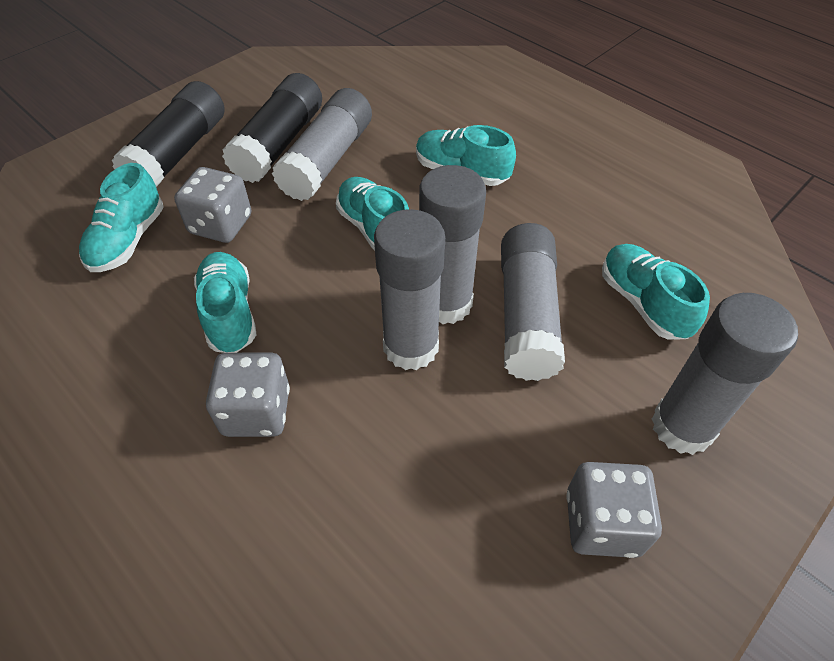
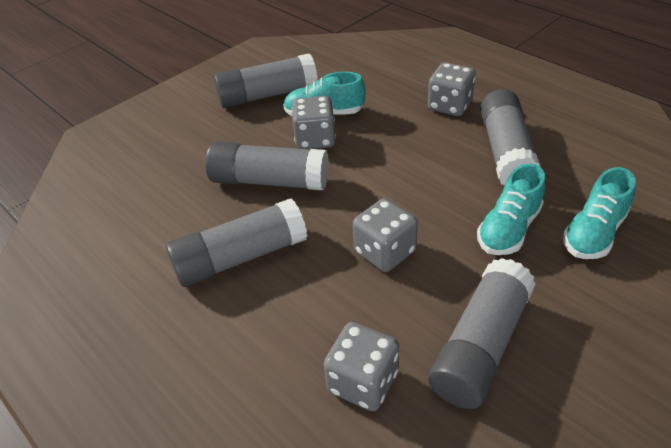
black glue stick: [112,81,225,187] [222,73,322,183] = 2 -> none = 0
grey dice: [174,167,251,243] [206,353,290,437] [567,462,662,558] = 3 -> [292,96,336,149] [324,322,399,411] [353,198,418,272] [427,63,476,116] = 4
turquoise shoe: [79,163,164,272] [194,252,257,353] [336,177,409,250] [416,125,516,186] [602,244,710,340] = 5 -> [283,72,366,116] [477,163,545,255] [563,167,636,259] = 3

